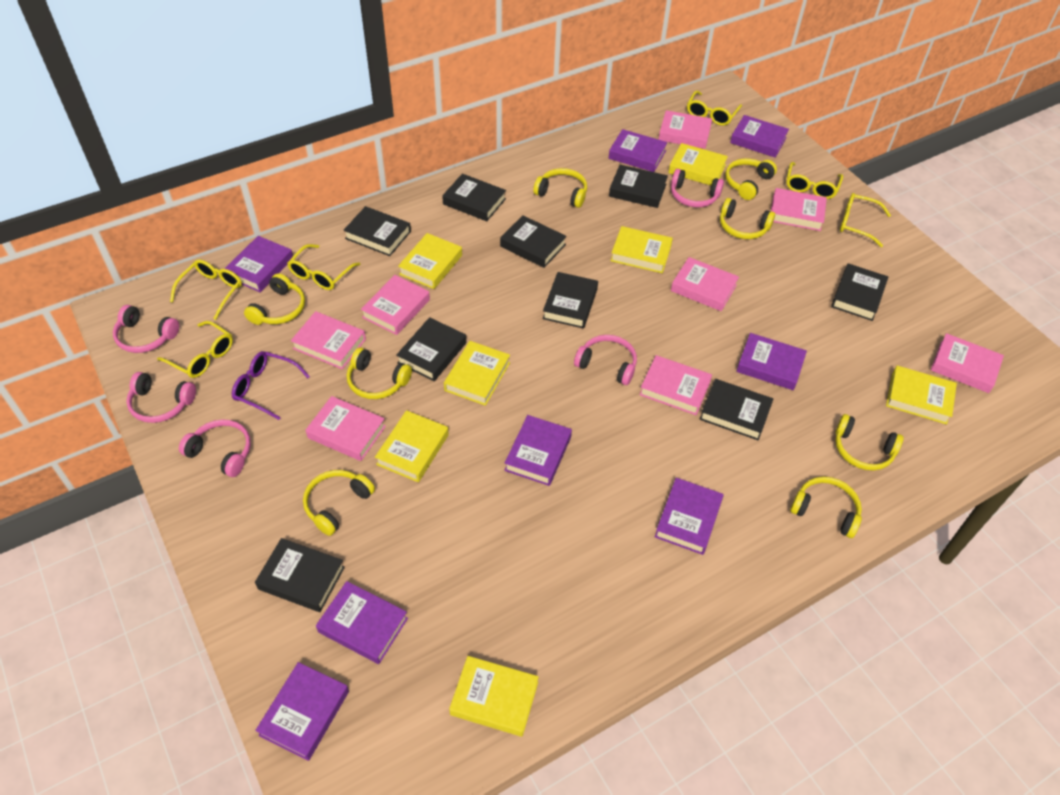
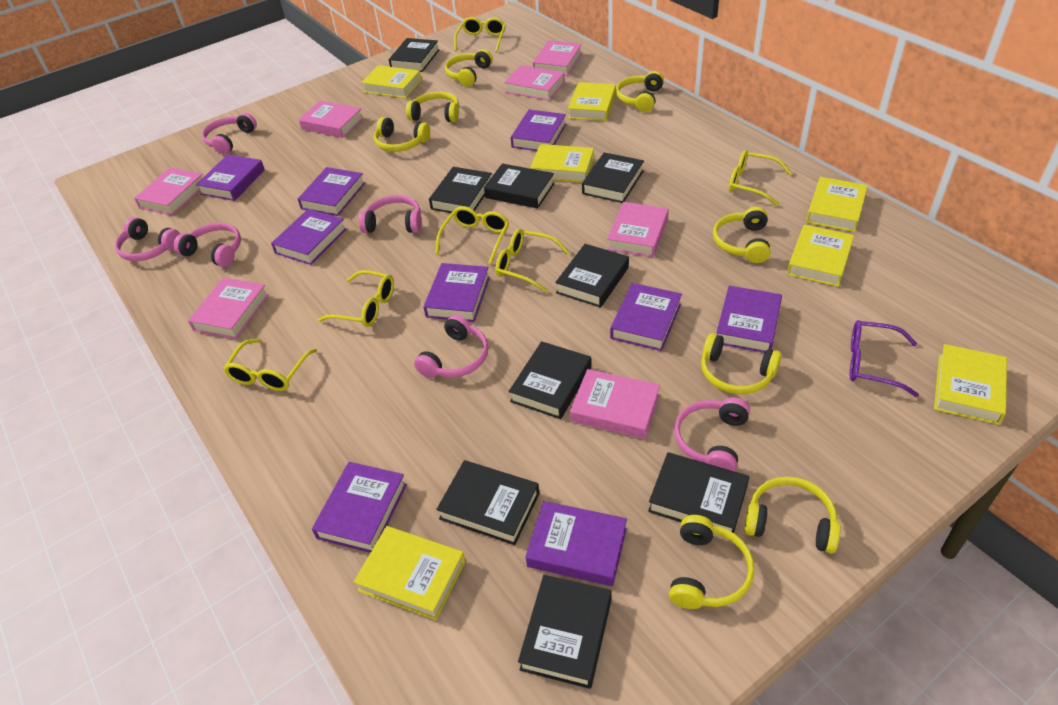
pink book: [291,311,366,369] [306,396,386,461] [361,275,430,335] [639,355,712,415] [658,110,712,149] [671,257,739,311] [771,188,827,231] [931,333,1004,393] = 8 -> [134,167,203,215] [188,277,269,339] [298,101,364,138] [504,65,565,101] [533,40,582,76] [570,369,660,439] [607,202,669,257] = 7
pink headphones: [113,305,179,353] [126,372,196,423] [179,420,251,477] [574,335,637,385] [671,169,724,207] = 5 -> [115,217,180,261] [174,223,241,267] [202,113,257,155] [359,195,421,233] [414,315,488,378] [674,397,750,471] = 6
purple book: [224,236,293,292] [255,662,349,761] [316,581,408,664] [504,415,572,486] [608,129,668,172] [655,478,724,555] [730,115,789,158] [736,333,807,390] = 8 -> [196,154,265,201] [271,209,347,265] [298,167,365,216] [312,462,407,553] [423,263,490,322] [511,110,566,151] [525,501,627,586] [610,283,682,351] [716,286,782,353] = 9

